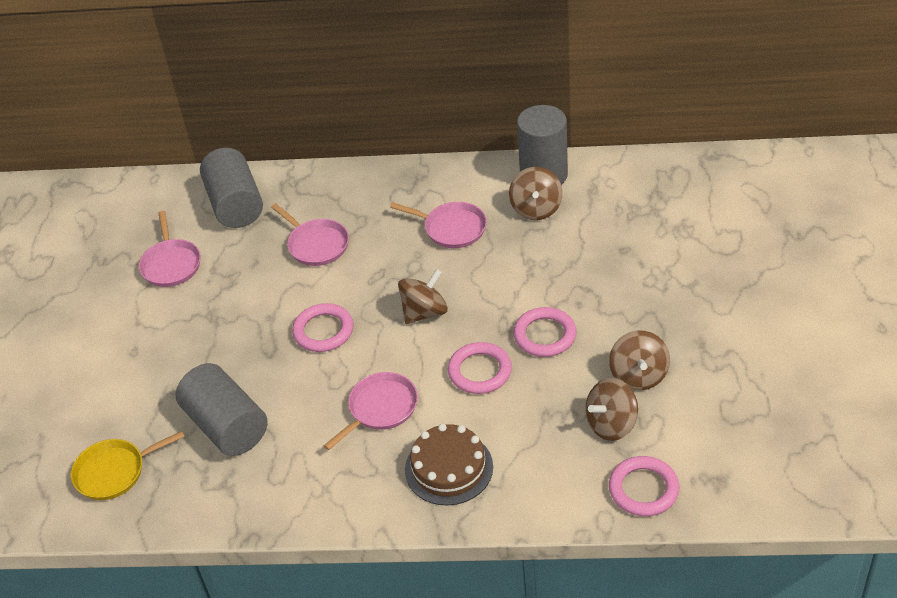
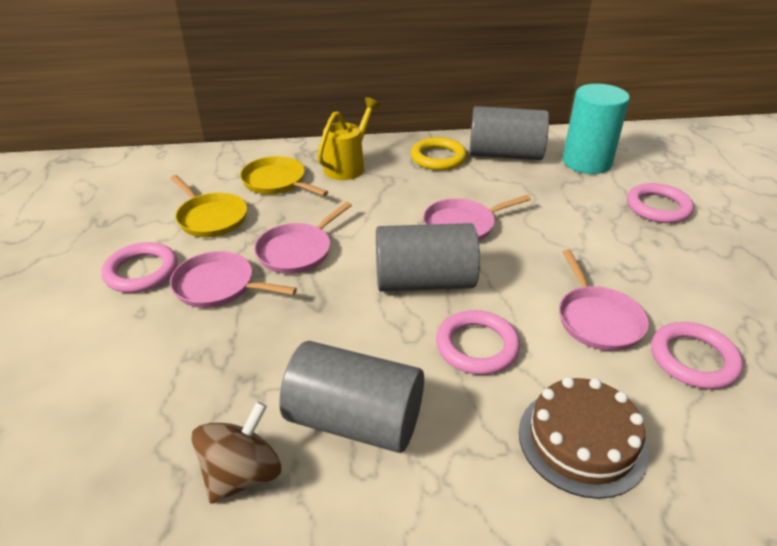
brown spinning top: [398,269,448,324] [509,167,563,220] [585,378,638,441] [609,331,670,390] = 4 -> [192,401,281,504] = 1
turquoise cylinder: none = 0 -> [563,84,630,174] = 1
yellow pan: [71,431,185,500] = 1 -> [170,175,247,237] [240,156,328,196] = 2
yellow ring: none = 0 -> [411,137,467,170] = 1
yellow watering can: none = 0 -> [317,97,380,180] = 1

